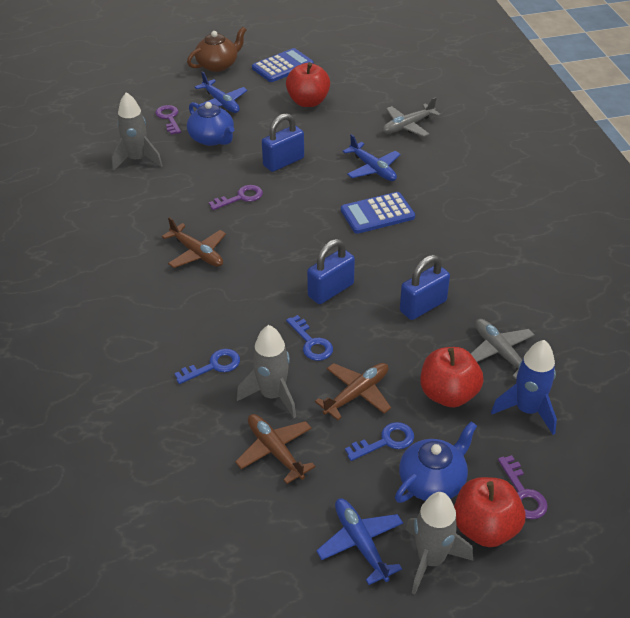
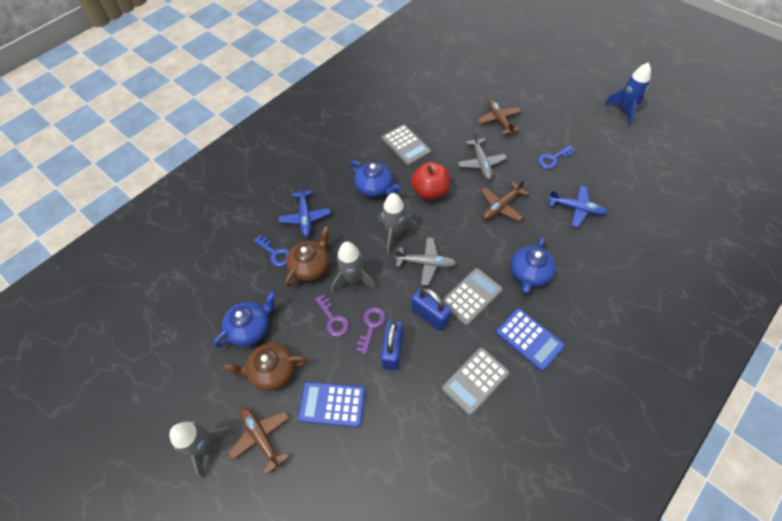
blue key: [174,349,240,384] [286,315,333,361] [345,422,414,461] = 3 -> [254,235,289,267] [538,146,575,169] = 2
blue padlock: [262,113,304,172] [307,239,355,304] [400,255,450,320] = 3 -> [381,321,403,370] [411,288,451,331] = 2
blue plane: [195,71,248,113] [316,498,403,585] [343,134,401,181] = 3 -> [279,184,331,237] [548,186,608,227] = 2
blue teapot: [187,102,234,146] [395,421,477,503] = 2 -> [213,291,276,348] [350,161,401,197] [511,236,556,294] = 3
brown teapot: [187,27,246,72] = 1 -> [223,343,308,391] [285,226,329,287] = 2
grey calculator: none = 0 -> [382,125,431,166] [442,268,502,326] [442,347,510,416] = 3
purple key: [155,105,181,135] [209,185,263,210] [498,455,548,519] = 3 -> [315,294,349,337] [356,307,386,354] = 2
red apple: [286,62,330,107] [420,347,484,407] [454,477,525,547] = 3 -> [411,162,450,200] = 1

